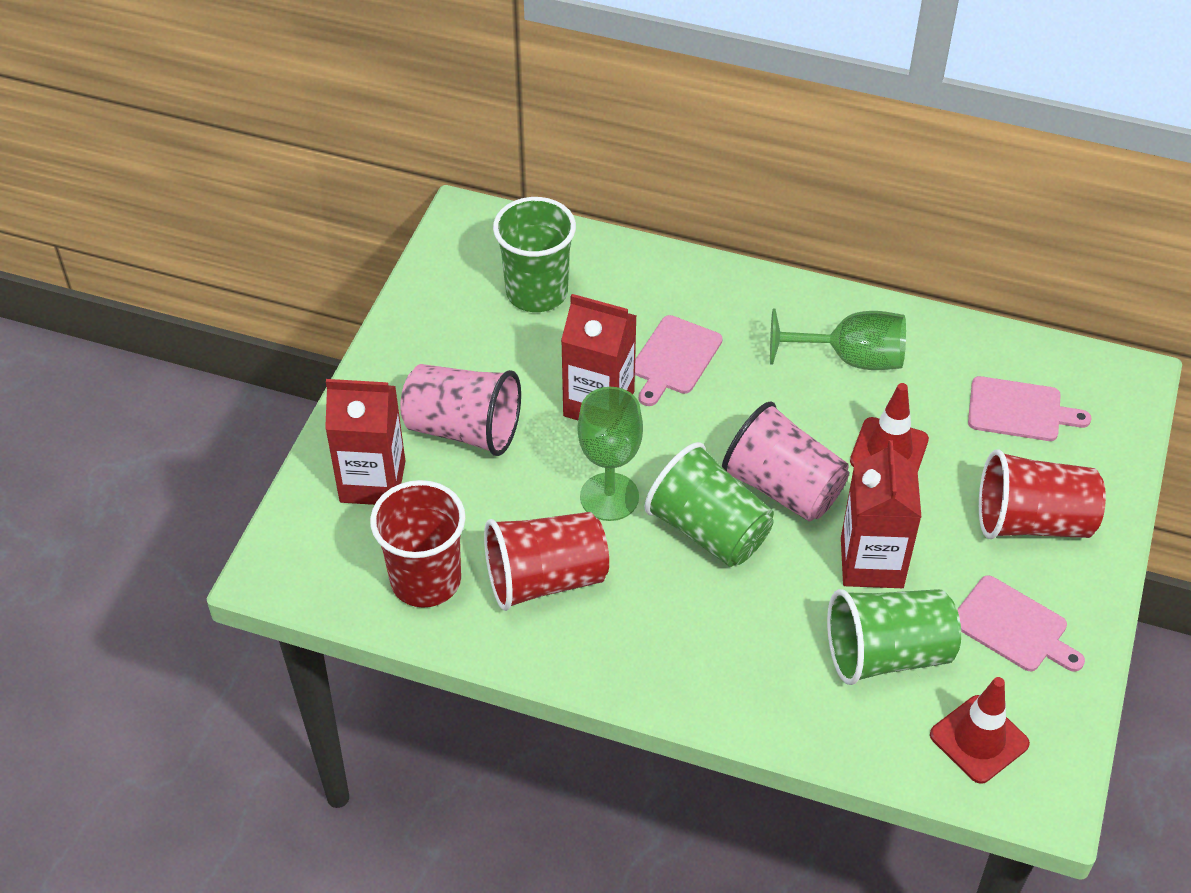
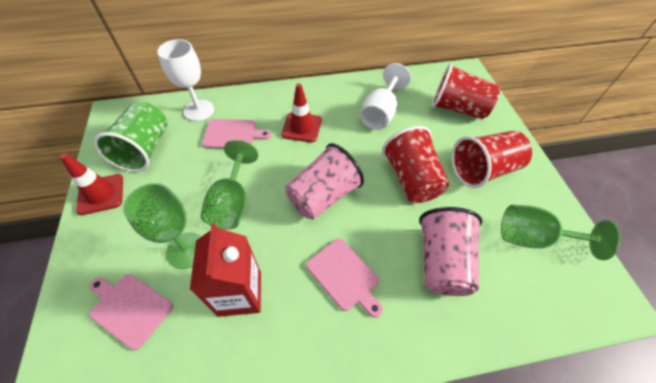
green cup: [493,197,576,312] [645,442,774,567] [827,589,961,685] = 3 -> [94,101,168,172] = 1
green goblet: [577,387,643,521] [770,309,906,370] = 2 -> [123,183,202,269] [200,140,258,229] [501,205,621,260] = 3
red carton: [325,379,405,505] [561,294,637,420] [841,440,921,588] = 3 -> [190,223,261,317] = 1
white goblet: none = 0 -> [157,39,214,121] [360,63,411,130] = 2

